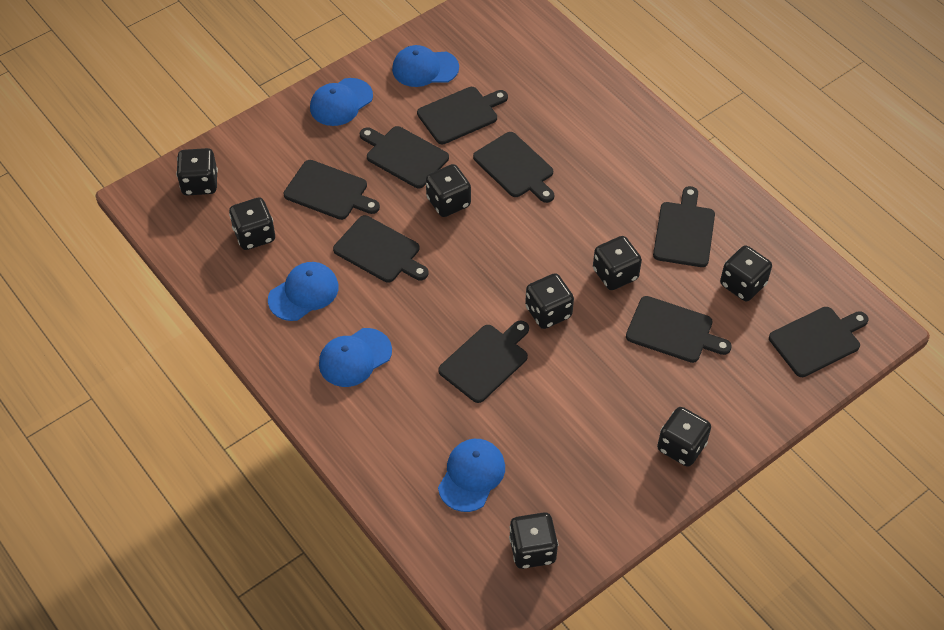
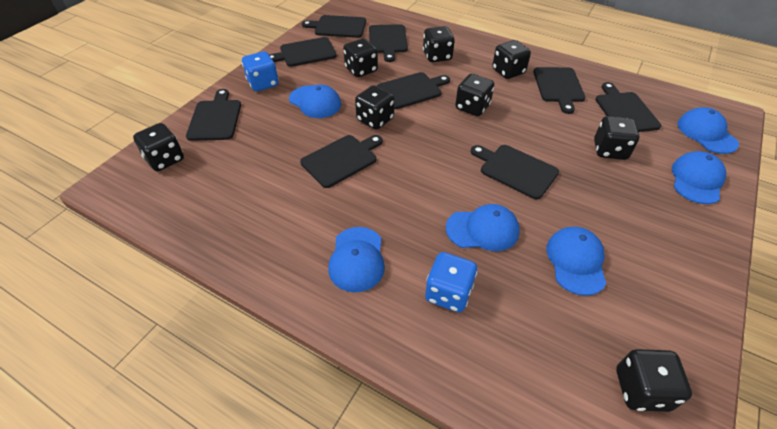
blue cap: [268,262,339,321] [310,78,373,126] [319,328,392,387] [392,45,459,87] [438,439,505,512] = 5 -> [289,85,341,118] [328,227,385,292] [446,204,520,251] [546,227,606,296] [672,151,726,204] [678,107,739,154] = 6
blue dice: none = 0 -> [242,51,279,91] [425,252,477,312] = 2

